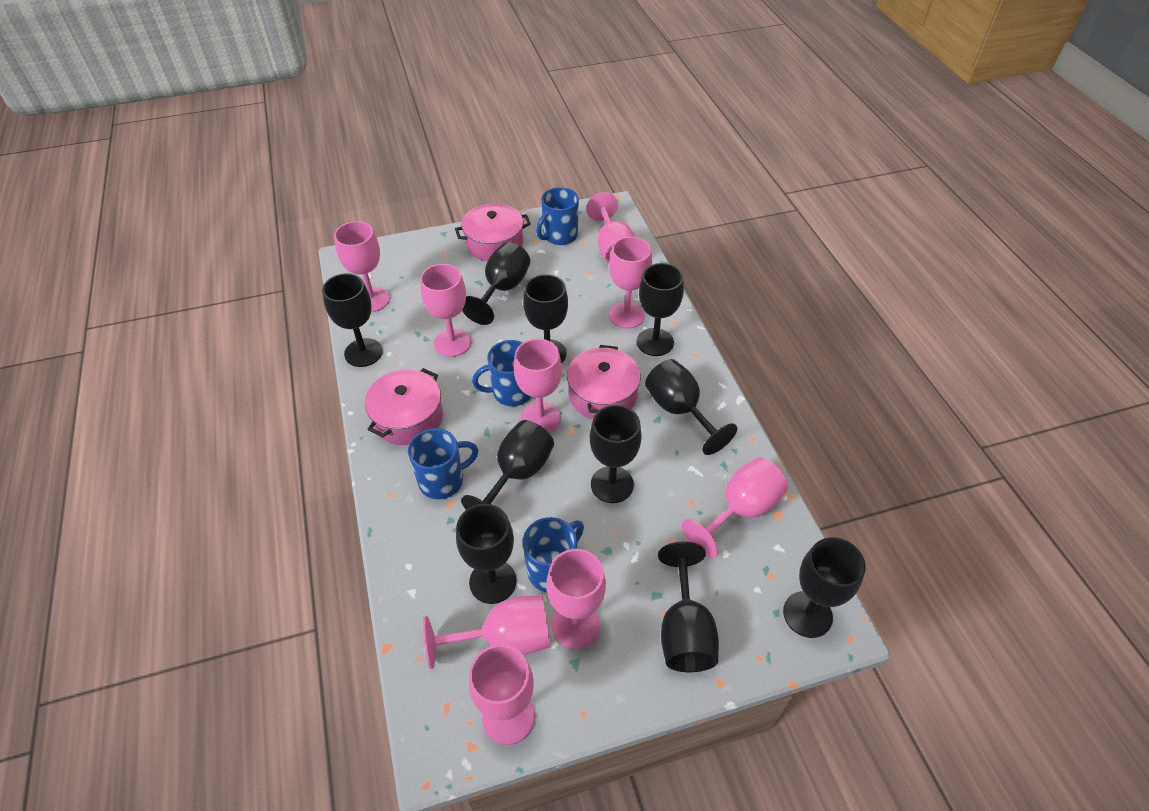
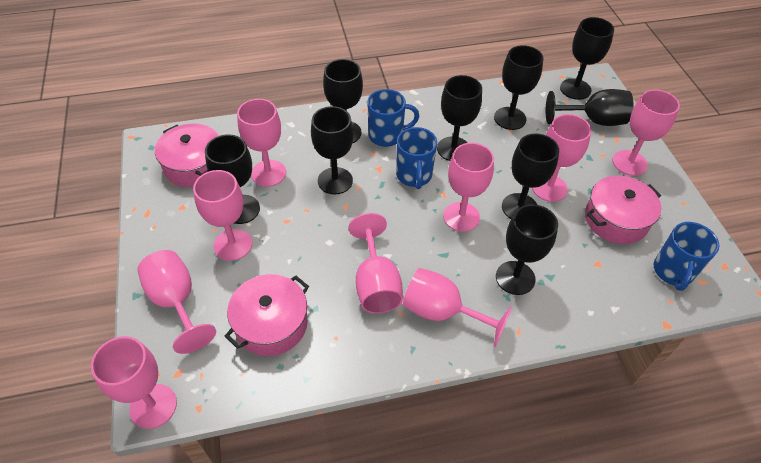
black goblet: [322,273,383,367] [456,504,517,604] [461,420,554,510] [462,242,530,325] [523,274,568,363] [590,405,642,503] [637,263,684,356] [645,359,737,455] [658,542,719,672] [783,537,866,638] = 10 -> [205,134,260,224] [311,106,354,194] [323,59,363,143] [437,75,482,161] [494,45,544,130] [496,204,558,295] [502,134,559,219] [546,89,633,126] [560,17,614,100] = 9
blue mug: [408,428,478,499] [472,340,531,406] [523,517,584,592] [536,187,579,245] = 4 -> [367,89,420,147] [396,127,437,189] [654,222,719,291] = 3

